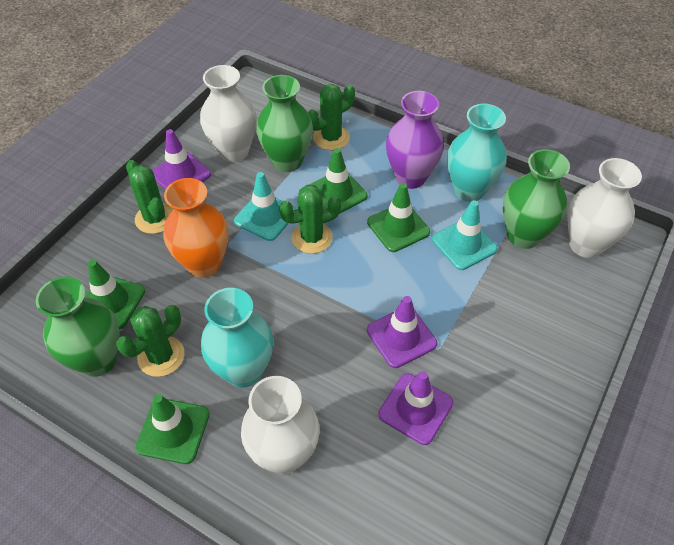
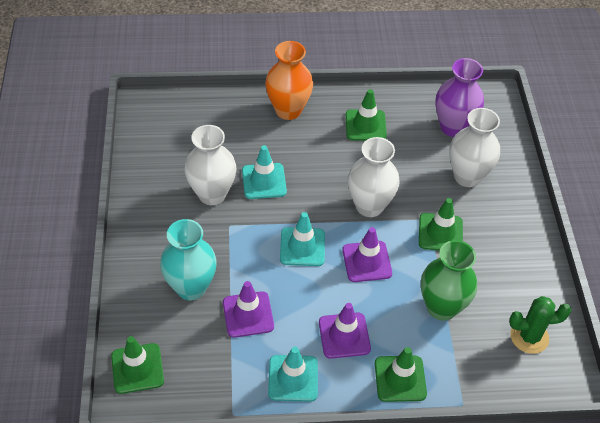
green cactus: [116,305,184,377] [126,160,173,234] [279,185,341,254] [308,84,355,150] = 4 -> [509,296,571,354] = 1
green vase: [36,277,120,377] [256,75,313,172] [503,149,570,249] = 3 -> [421,240,477,321] = 1
turquoise traffic cone: [234,172,296,241] [432,200,498,270] = 2 -> [242,145,287,199] [268,347,318,402] [280,212,325,266] = 3
turquoise vase: [201,288,274,388] [447,104,507,202] = 2 -> [160,219,217,300] = 1

